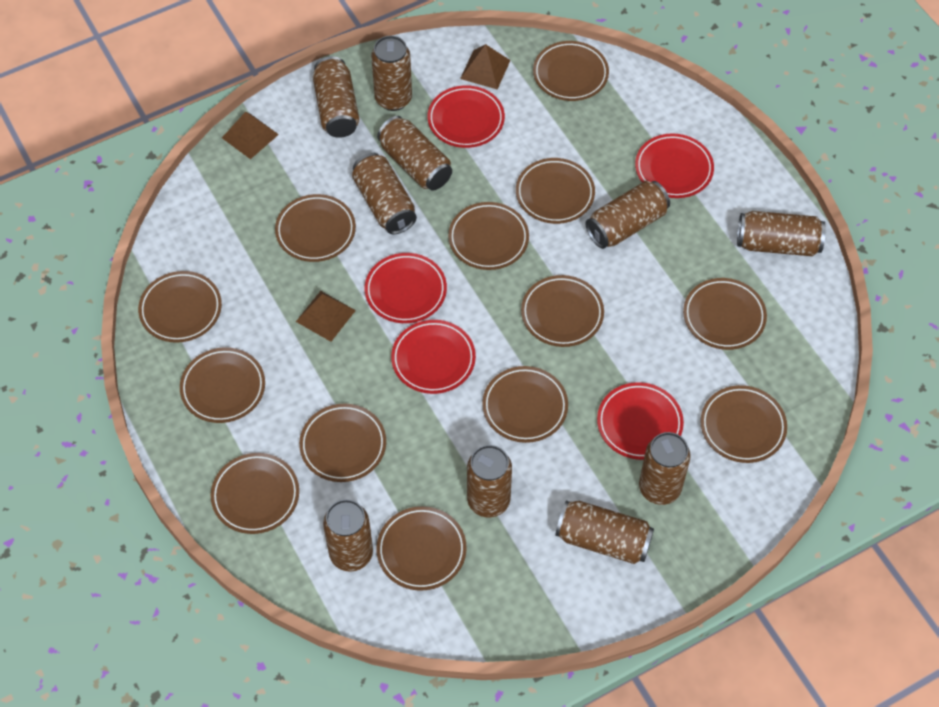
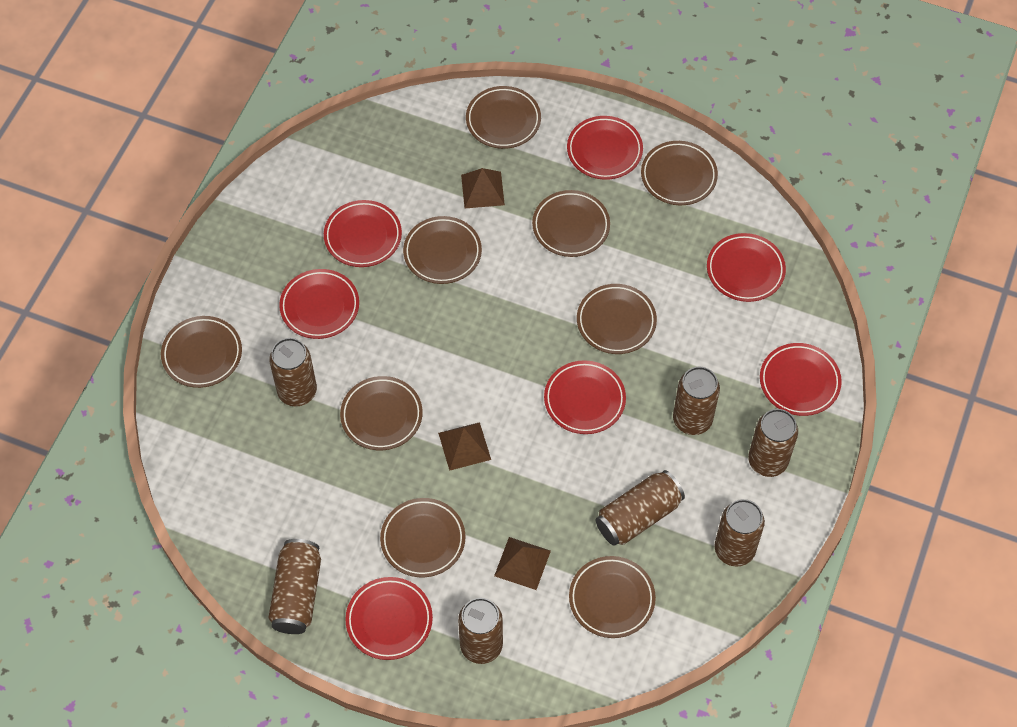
brown can: [313,56,360,138] [323,499,373,572] [352,153,417,234] [371,36,412,111] [377,116,452,191] [467,445,512,517] [555,500,654,564] [585,181,670,249] [639,432,691,505] [737,211,826,256] = 10 -> [268,539,321,634] [269,338,317,406] [458,598,503,664] [596,470,685,546] [673,367,720,435] [715,499,765,567] [748,409,798,477] = 7
brown plate: [138,271,222,343] [180,347,265,423] [211,453,299,534] [275,194,356,262] [299,404,386,482] [376,506,467,591] [448,202,529,270] [482,366,568,443] [516,158,595,224] [521,275,604,347] [533,41,609,101] [683,278,767,350] [701,385,787,463] = 13 -> [161,316,242,388] [340,376,423,450] [380,498,465,577] [403,216,482,284] [466,86,541,149] [532,190,610,257] [569,556,656,638] [577,284,657,354] [641,141,718,205] = 9
red plate: [365,253,447,323] [391,320,476,394] [427,85,505,148] [597,382,684,460] [635,133,714,198] = 5 -> [279,269,359,339] [324,200,402,267] [345,577,433,660] [544,360,626,434] [567,116,643,180] [707,233,786,302] [760,343,842,416] = 7

